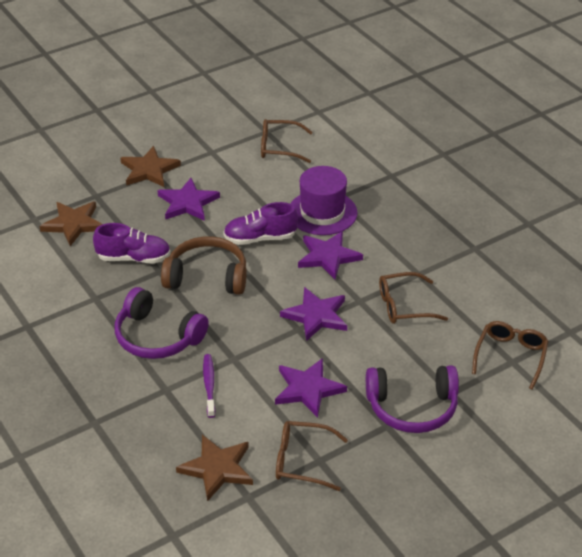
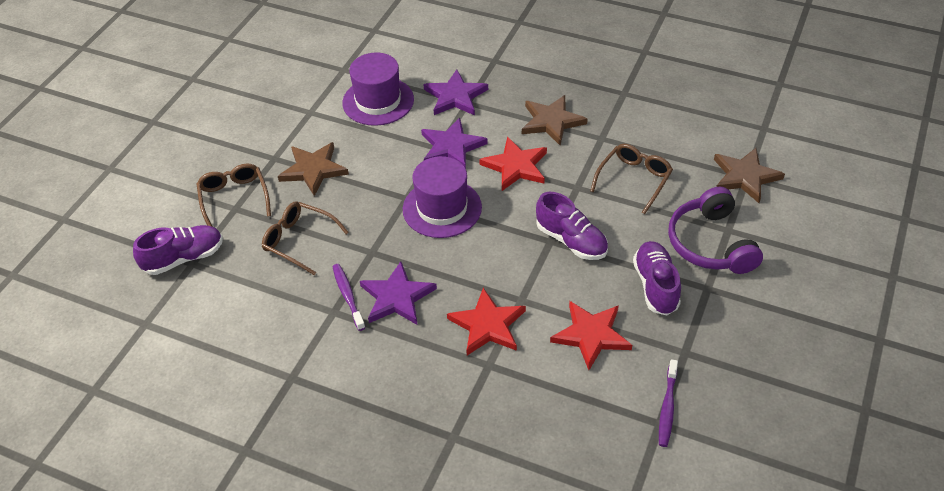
brown glasses: [261,119,313,163] [276,421,348,491] [379,272,448,324] [472,321,549,390] = 4 -> [196,163,271,227] [262,202,349,275] [590,144,673,214] = 3
brown headphones: [161,236,247,295] = 1 -> none = 0
purple hat: [290,166,358,235] = 1 -> [342,52,414,126] [403,156,482,238] = 2
purple headphones: [115,287,209,359] [366,365,459,433] = 2 -> [668,187,763,274] = 1
purple shoe: [93,223,171,264] [223,202,298,245] = 2 -> [133,225,223,275] [536,192,608,260] [633,241,681,315] = 3
purple star: [157,178,220,221] [275,358,347,418] [280,287,347,341] [298,231,363,279] = 4 -> [360,261,437,325] [421,118,488,169] [423,70,488,115] = 3
purple toothbrush: [203,354,216,418] = 1 -> [332,264,365,331] [659,359,678,447] = 2
red star: none = 0 -> [447,288,526,355] [479,137,547,191] [550,301,632,370] = 3

